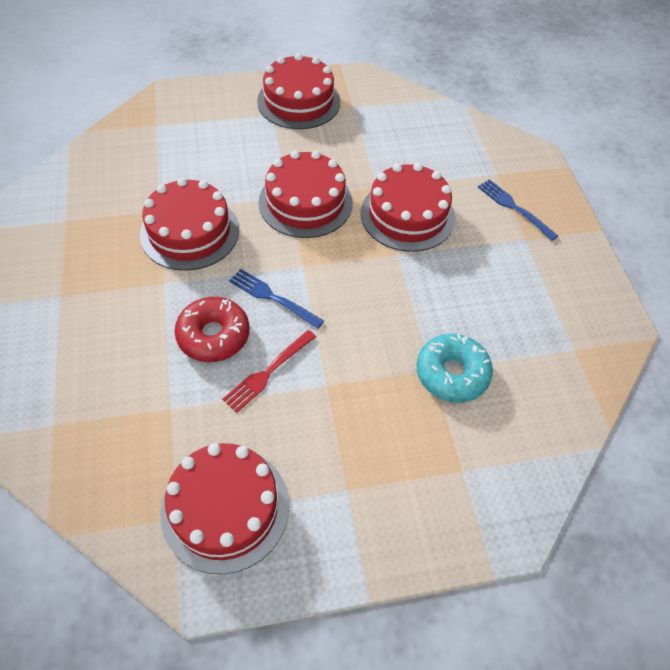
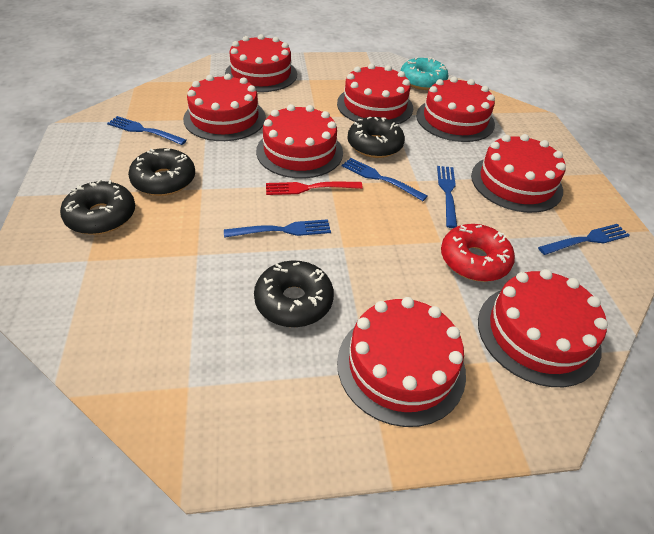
black donut: none = 0 -> [60,179,135,235] [128,148,195,196] [254,260,334,327] [348,117,405,158] = 4
blue fork: [229,269,324,329] [478,179,558,241] = 2 -> [107,116,187,145] [224,219,331,238] [342,158,427,201] [437,166,457,228] [538,224,630,255] = 5
red cake: [140,178,239,271] [160,443,289,574] [257,53,340,129] [258,151,353,238] [361,163,455,252] = 5 -> [183,74,266,141] [225,34,297,92] [256,104,343,179] [337,63,413,124] [337,297,466,427] [416,77,495,142] [471,134,566,213] [478,269,608,387] = 8

